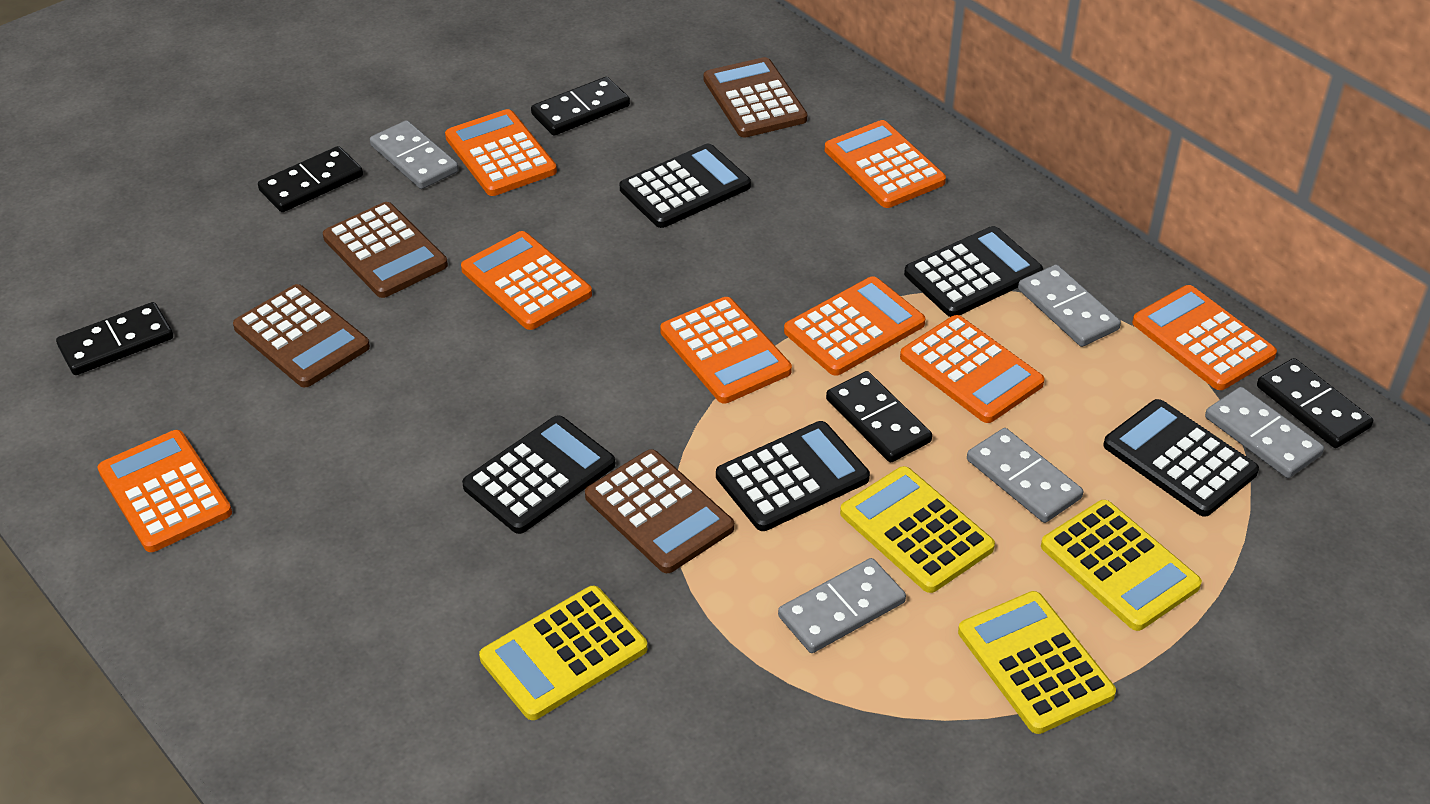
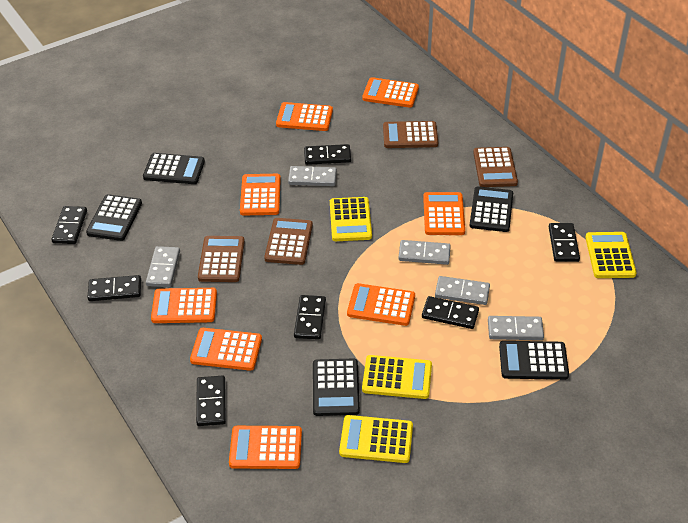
black domino: [56,302,173,375] [258,146,363,212] [531,77,630,135] [826,371,932,462] [1257,358,1373,448] = 5 -> [51,206,87,244] [87,275,141,301] [196,376,226,426] [294,295,326,340] [304,144,351,165] [422,296,479,329] [549,223,580,262] = 7

